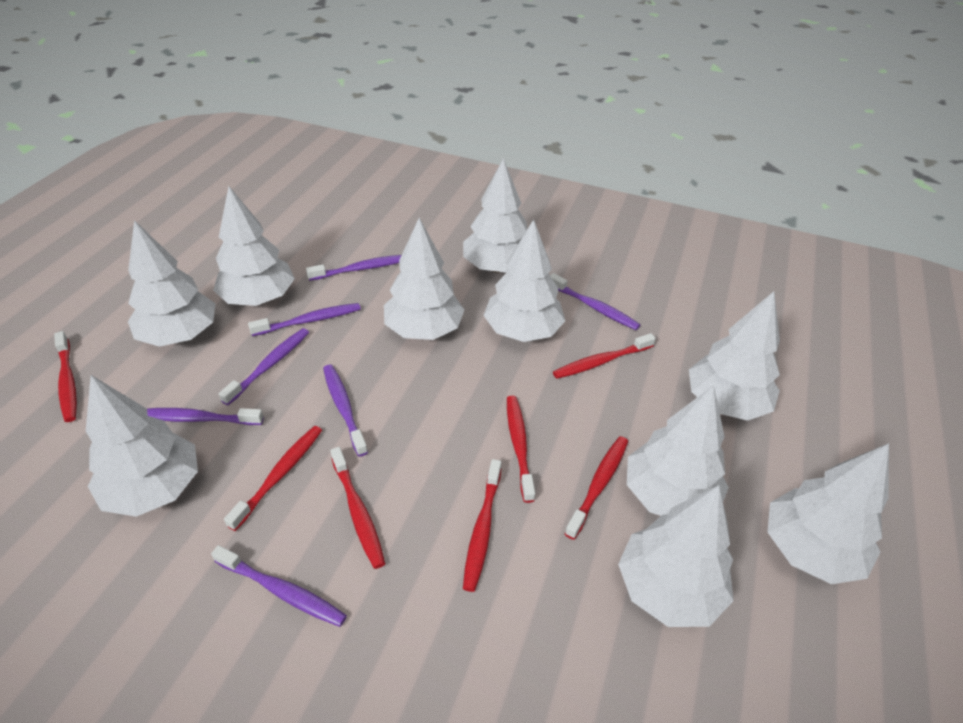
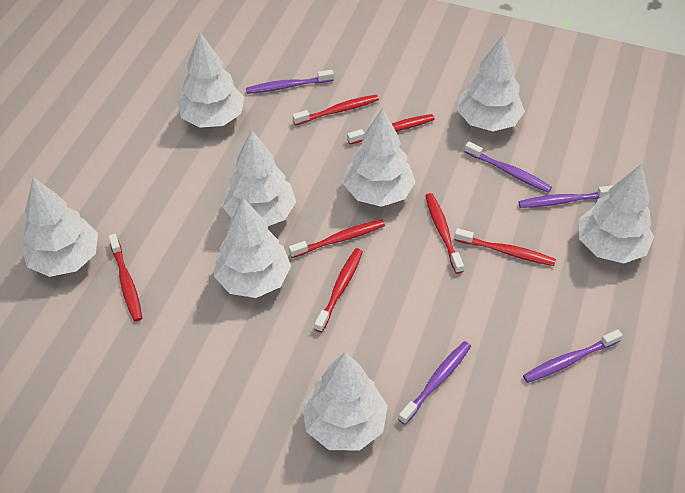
purple toothbrush: [147,408,264,425] [211,545,347,627] [219,328,309,405] [248,303,361,336] [306,255,401,281] [323,365,368,457] [550,273,640,330] = 7 -> [246,70,334,94] [398,341,471,425] [465,142,552,193] [518,185,614,208] [523,329,623,383] = 5
white tree: [86,375,198,517] [128,220,216,347] [213,186,295,306] [384,218,465,340] [463,158,527,273] [483,219,565,342] [618,485,734,627] [627,385,729,516] [689,291,780,421] [768,443,889,584] = 10 -> [21,177,98,277] [177,32,244,128] [214,198,291,298] [223,130,296,227] [302,352,388,450] [344,108,416,207] [457,35,525,131] [579,164,654,263] = 8

